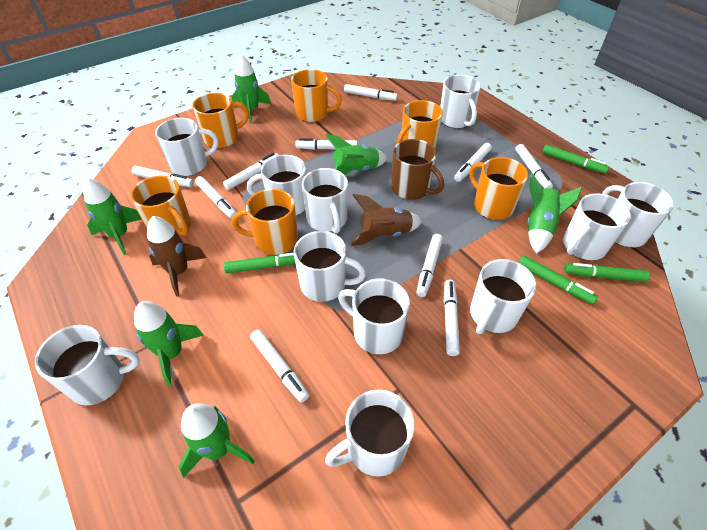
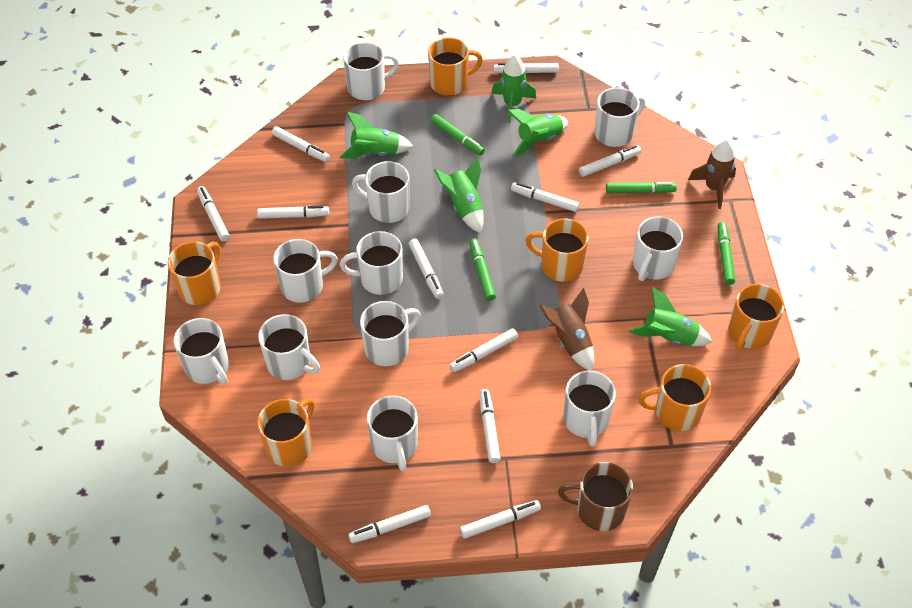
green rocket: [83,178,141,255] [134,301,204,386] [179,403,255,478] [232,55,271,124] [325,134,388,175] [528,173,582,254] = 6 -> [340,112,413,159] [434,157,484,233] [491,55,536,123] [507,109,568,157] [629,287,712,346] = 5
white marker: [132,166,194,187] [195,176,237,219] [223,153,278,190] [250,330,309,403] [295,138,357,150] [344,84,398,101] [416,234,443,297] [444,280,460,356] [454,143,492,182] [515,144,553,189] = 10 -> [197,186,230,241] [257,206,329,219] [272,126,330,162] [348,505,431,543] [409,239,444,299] [450,328,518,372] [460,500,541,539] [480,389,500,463] [493,63,559,73] [511,182,579,212] [579,145,642,177] = 11

